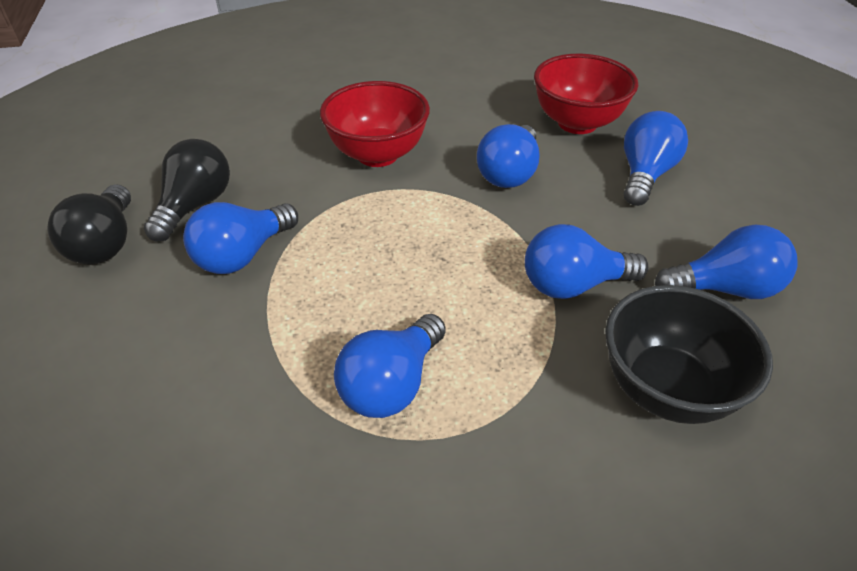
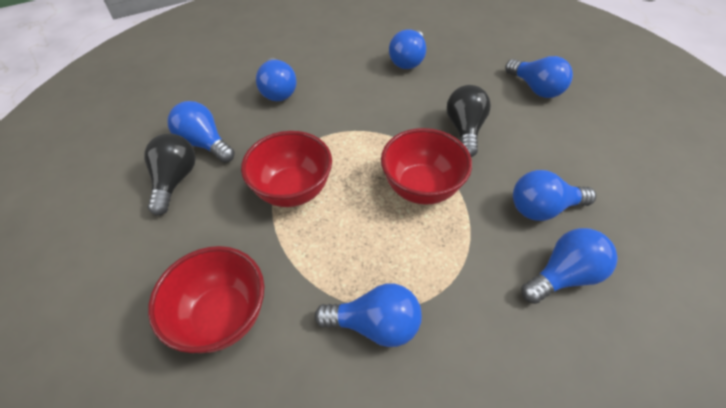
black bowl: [605,285,773,424] = 1 -> none = 0
blue light bulb: [183,202,298,274] [334,314,446,418] [477,124,540,188] [525,224,649,299] [624,111,688,206] [655,225,798,299] = 6 -> [167,101,235,163] [256,58,297,101] [315,283,422,347] [389,29,426,69] [505,56,573,98] [513,170,596,221] [522,228,618,304] = 7
red bowl: [320,81,430,167] [534,54,638,134] = 2 -> [148,246,264,353] [241,131,332,207] [381,128,472,205] = 3

